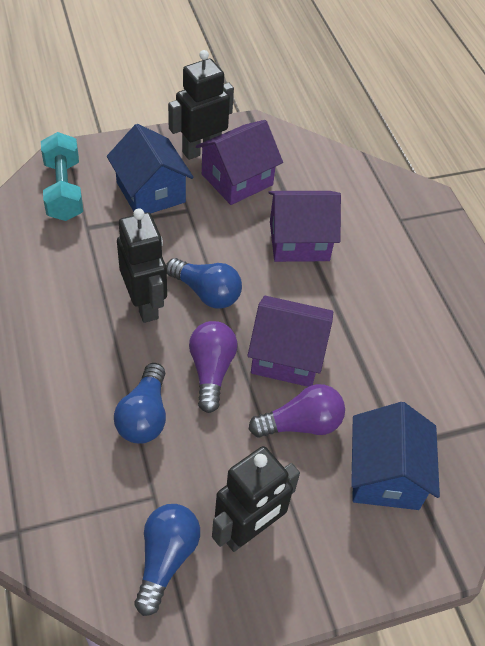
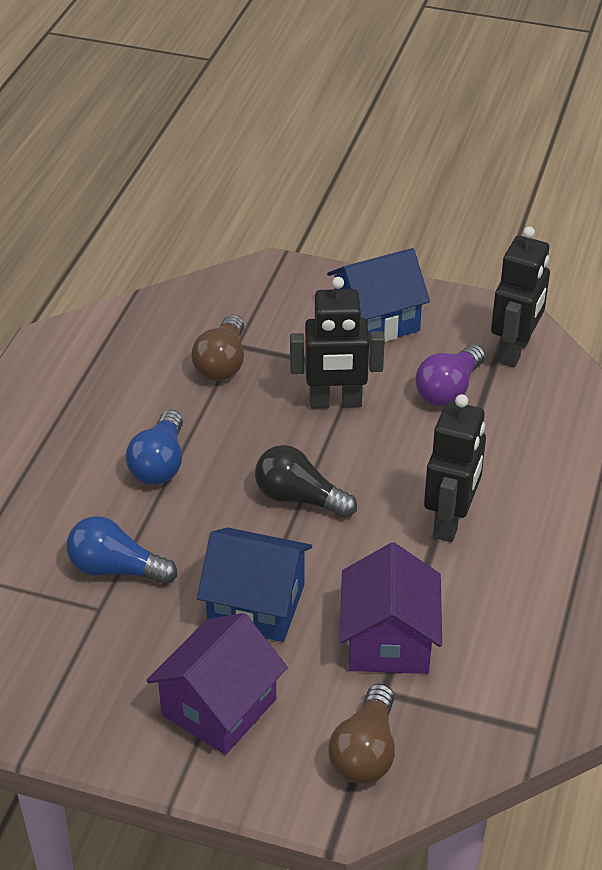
black light bulb: none = 0 -> [255,445,357,518] = 1
blue light bulb: [114,363,166,444] [135,504,200,616] [166,258,242,309] = 3 -> [67,516,177,585] [126,410,183,485] = 2
brown light bulb: none = 0 -> [191,314,244,381] [328,684,395,784] = 2
purple house: [196,120,283,205] [247,296,333,387] [269,191,341,262] = 3 -> [146,613,288,755] [339,543,442,674] = 2
purple light bulb: [189,321,237,413] [249,384,345,438] = 2 -> [416,344,485,406] = 1
turquoise dumbbell: [41,132,83,221] = 1 -> none = 0

